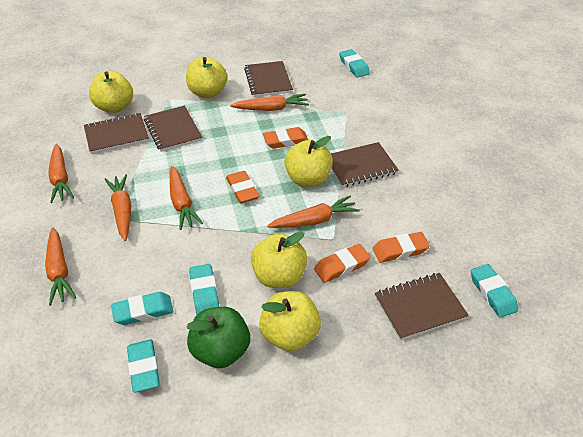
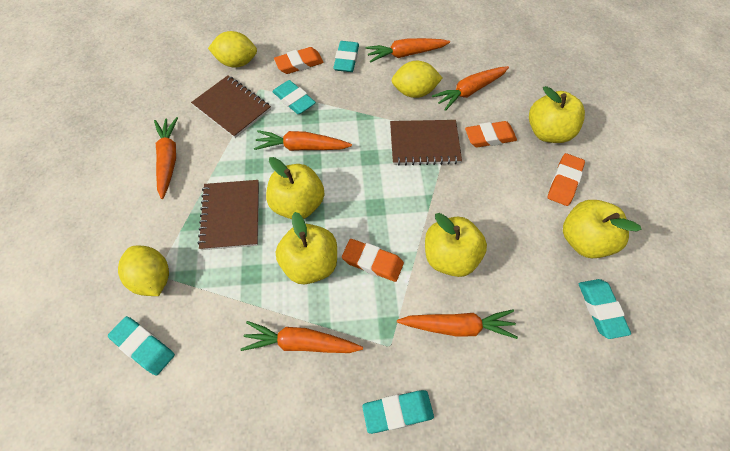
brown notebook: [84,113,149,154] [144,106,202,152] [244,61,293,97] [331,142,399,187] [374,273,469,340] = 5 -> [191,75,271,138] [198,180,259,250] [390,120,462,166] = 3
green apple: [186,307,250,368] = 1 -> none = 0
yellow lemon: none = 0 -> [118,246,169,296] [208,31,257,68] [391,61,442,98] = 3

